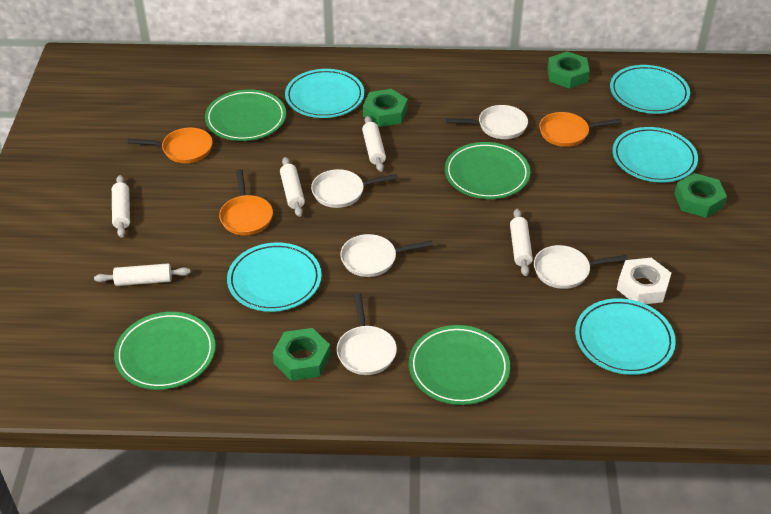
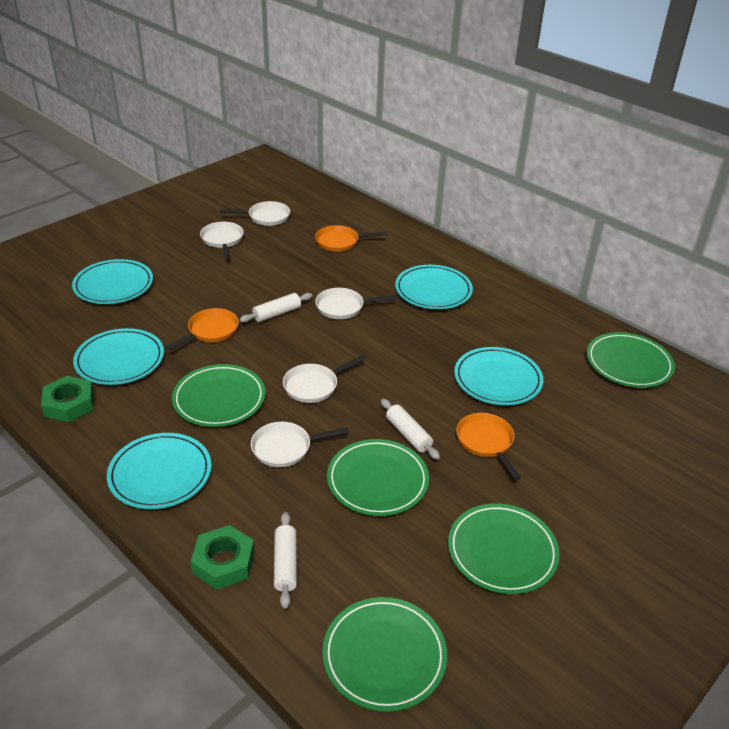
green nut: [273,328,331,381] [363,89,408,127] [547,51,590,89] [674,173,727,218] = 4 -> [41,376,94,423] [191,525,255,590] = 2
green plate: [114,312,215,390] [205,89,286,141] [409,325,510,405] [445,142,530,199] = 4 -> [172,364,266,427] [322,597,447,712] [327,439,429,516] [448,503,560,594] [587,332,675,388] = 5
white nut: [617,258,671,304] = 1 -> none = 0
white rolling pin: [94,263,191,286] [112,175,130,238] [280,157,305,217] [362,116,386,172] [510,209,533,276] = 5 -> [240,293,313,322] [274,512,297,609] [381,399,440,460] = 3

